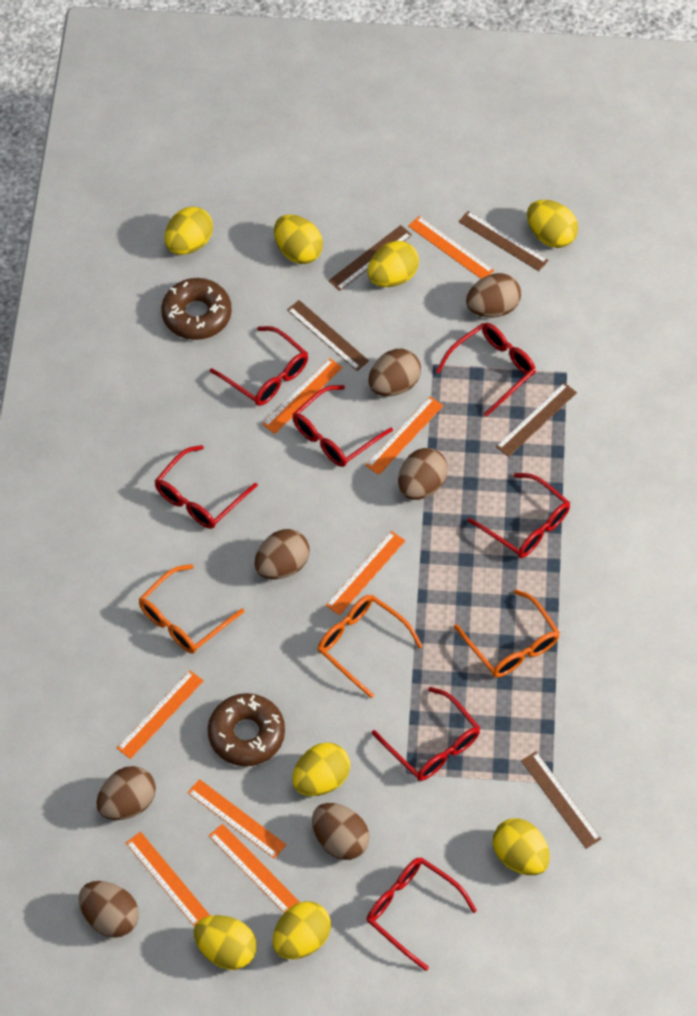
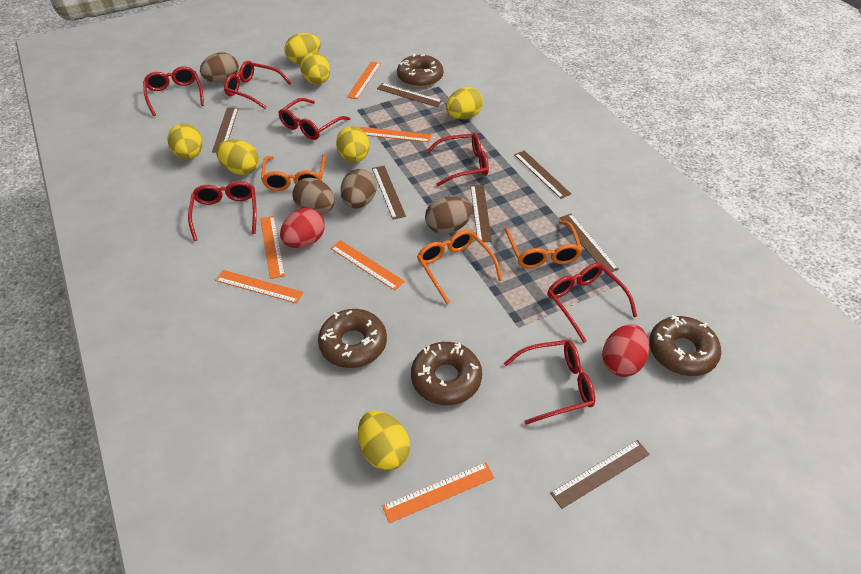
brown donut: [161,278,232,340] [208,693,285,766] = 2 -> [318,309,387,368] [397,54,444,88] [411,342,482,405] [649,315,721,376] = 4
brown egg: [79,881,139,938] [97,766,156,820] [254,529,310,580] [312,803,369,860] [368,349,421,396] [398,448,448,500] [466,273,521,318] = 7 -> [200,52,239,83] [293,177,335,214] [340,169,377,208] [425,196,473,234] = 4
brown ruler: [287,300,369,371] [328,225,412,291] [458,211,548,271] [496,383,577,457] [521,752,601,849] = 5 -> [212,108,239,152] [372,166,406,219] [377,83,442,107] [470,185,492,242] [514,151,571,199] [550,440,650,509] [559,214,619,272] = 7
orange ruler: [117,671,204,759] [126,832,210,927] [187,779,286,859] [209,824,300,913] [262,358,343,434] [326,531,405,615] [365,396,444,475] [408,216,494,279] = 8 -> [215,270,304,304] [260,216,285,279] [330,240,405,290] [347,61,381,99] [360,127,431,142] [382,462,494,523] = 6
red egg: none = 0 -> [280,208,325,248] [602,324,649,377] = 2
yellow egg: [165,207,213,255] [194,915,257,970] [273,901,331,959] [274,215,323,264] [292,742,350,796] [367,241,419,287] [493,818,550,875] [527,200,578,248] = 8 -> [168,123,202,160] [216,139,259,175] [285,33,321,64] [300,52,330,85] [336,126,369,163] [358,410,410,471] [446,87,483,120] = 7

